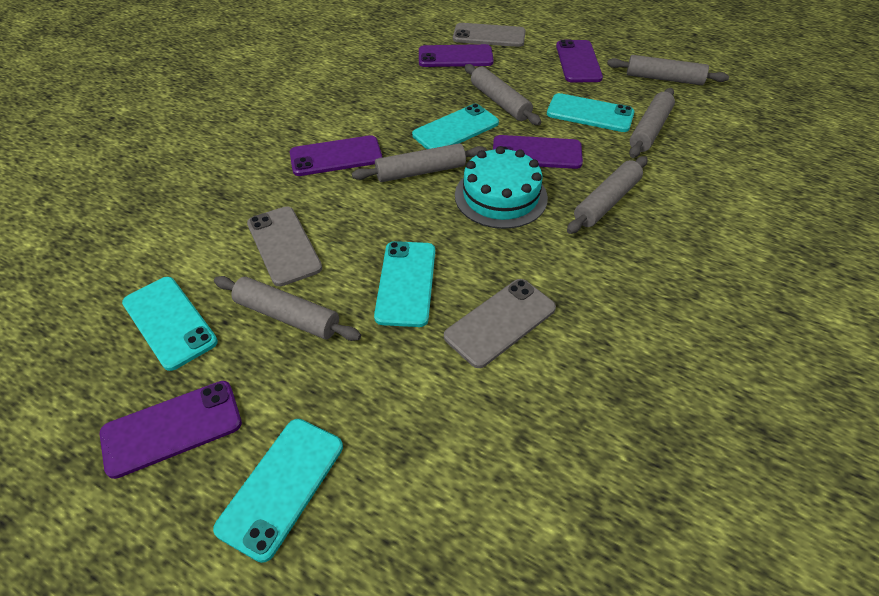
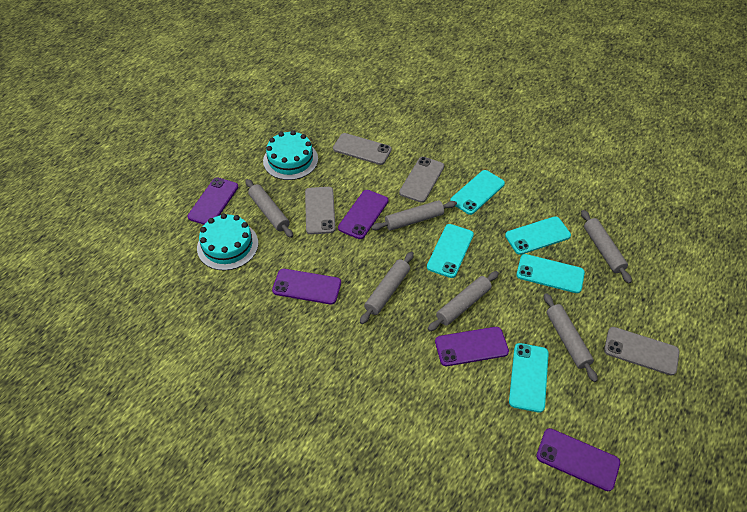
grey phone: [247,206,322,287] [444,279,556,368] [453,23,526,47] = 3 -> [305,187,336,234] [333,133,392,165] [399,157,444,203] [604,327,680,376] = 4
turquoise cake: [455,146,548,229] = 1 -> [197,213,258,270] [263,130,318,180] = 2

